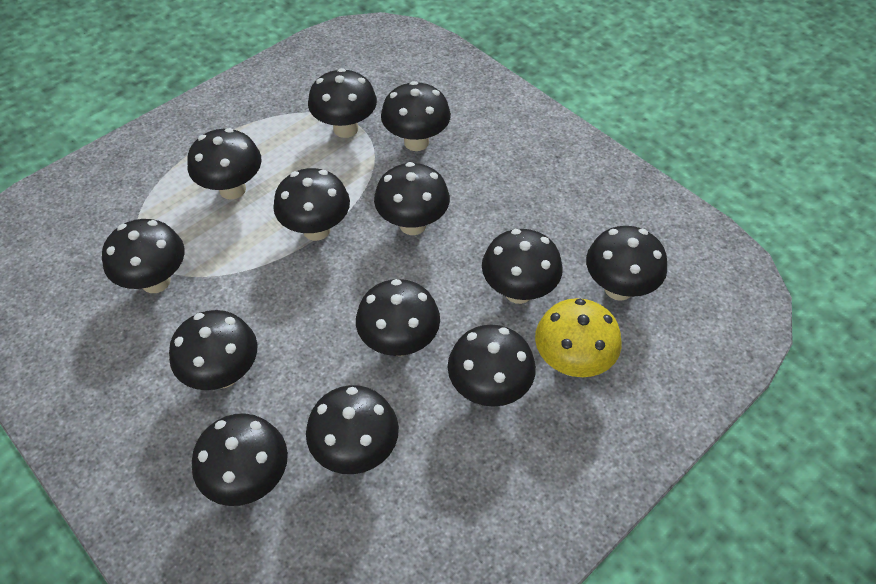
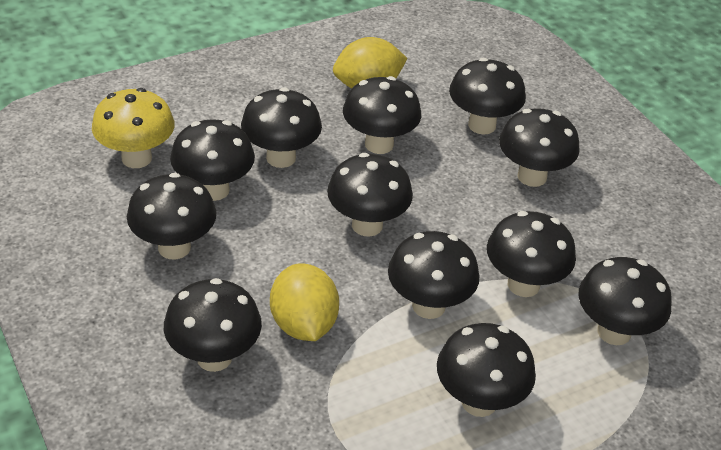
black mushroom: [102,219,185,293] [169,310,257,390] [187,128,262,200] [192,413,288,506] [273,168,350,241] [306,385,399,474] [308,68,377,138] [356,279,440,356] [374,162,450,235] [381,81,451,151] [448,324,536,407] [482,229,563,304] [586,226,667,301] = 13 -> [127,173,217,260] [164,278,262,372] [170,119,255,201] [241,87,322,168] [327,153,413,237] [343,76,421,154] [388,231,479,319] [437,323,536,417] [449,58,526,135] [487,211,576,297] [499,108,580,187] [578,257,672,345] = 12
yellow lemon: none = 0 -> [270,263,339,341] [333,37,408,88] = 2

